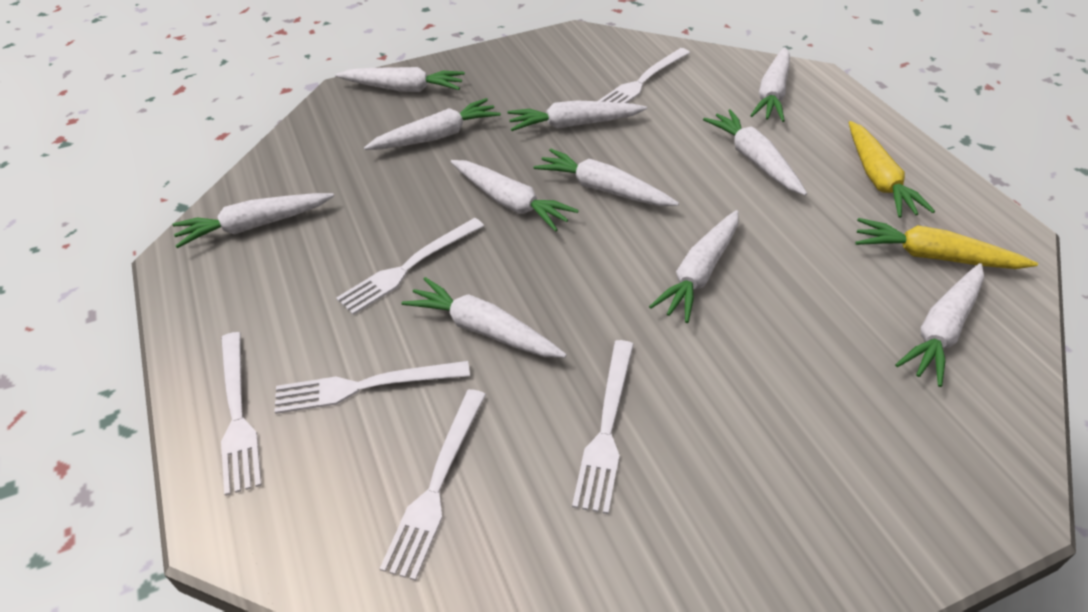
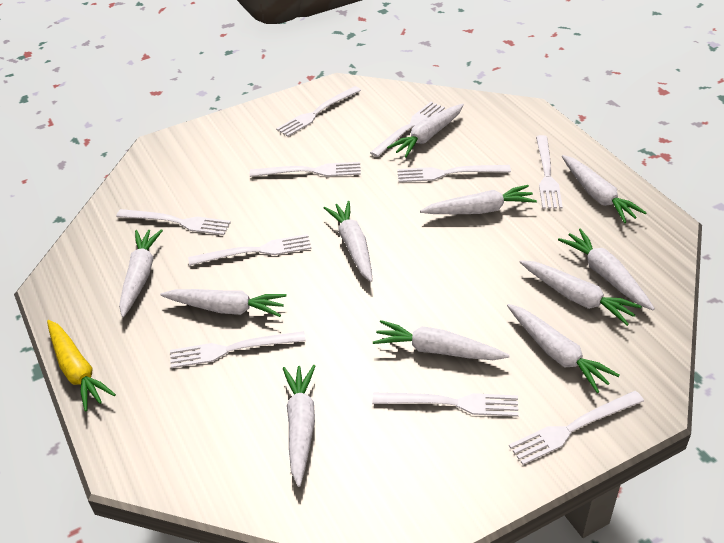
white fork: [221,332,262,496] [275,361,470,414] [336,218,484,315] [380,389,486,581] [572,340,634,514] [598,48,690,103] = 6 -> [116,209,231,235] [170,331,306,368] [188,234,311,266] [250,162,361,177] [276,86,361,137] [370,102,445,157] [372,392,519,417] [397,165,511,182] [509,391,644,465] [536,135,563,209] = 10
yellow carrot: [849,121,935,218] [855,218,1038,269] = 2 -> [47,320,116,412] = 1

